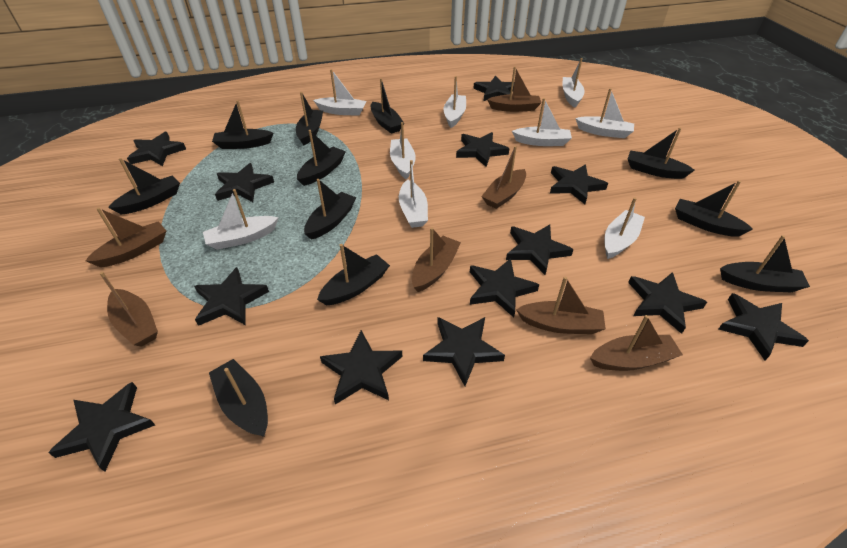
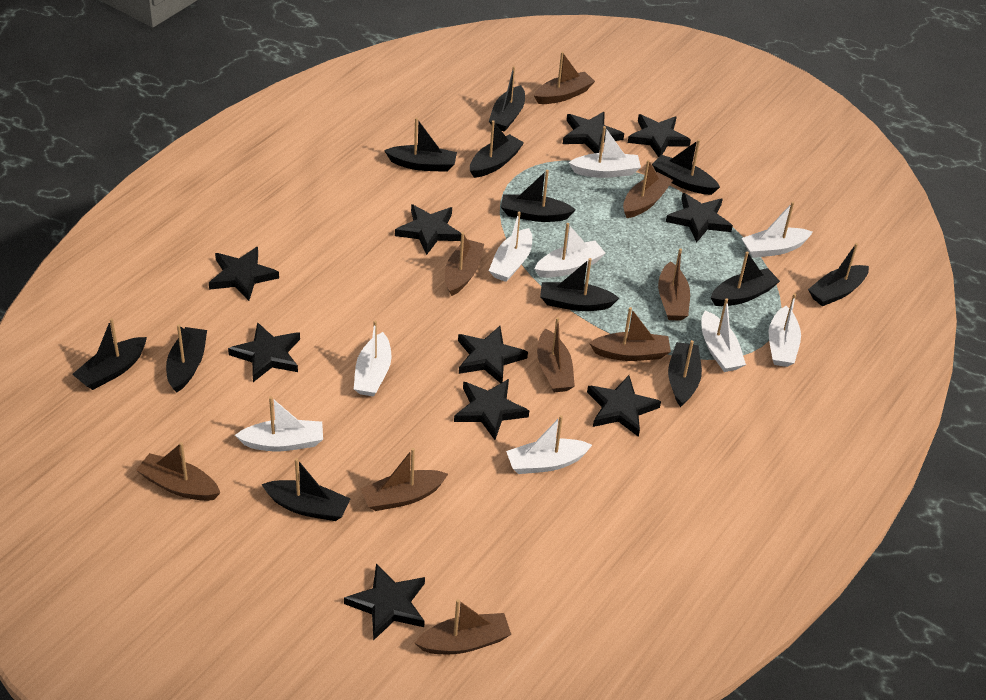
black boat: [108,158,180,214] [209,359,268,437] [212,100,273,149] [296,92,323,145] [297,130,346,186] [304,179,356,240] [317,244,390,305] [371,78,405,134] [628,128,695,179] [675,180,753,237] [720,235,810,292] = 11 -> [72,318,147,390] [166,325,207,393] [262,458,351,521] [384,118,457,172] [470,120,524,178] [489,66,525,132] [501,170,576,222] [540,258,619,311] [652,139,720,195] [668,340,702,407] [711,252,780,306] [808,243,869,306] = 12
black star: [48,382,155,472] [127,132,186,166] [194,267,269,326] [215,163,274,202] [320,330,402,405] [423,317,505,386] [456,132,510,167] [470,258,539,317] [473,76,514,101] [506,224,574,275] [550,164,608,204] [628,272,707,334] [719,293,809,360] = 13 -> [209,247,279,301] [228,322,300,382] [344,563,425,641] [395,204,461,255] [454,379,529,440] [458,326,528,383] [563,112,624,153] [587,375,661,437] [628,114,691,157] [666,193,733,243] = 10
brown boat: [85,208,166,267] [99,272,158,347] [412,227,461,292] [481,146,526,209] [487,66,542,112] [516,276,606,334] [590,315,683,371] = 7 -> [136,442,220,501] [361,448,448,511] [415,599,511,654] [445,232,484,296] [534,52,595,104] [537,317,575,393] [589,307,671,361] [623,160,673,218] [658,248,690,321] = 9

